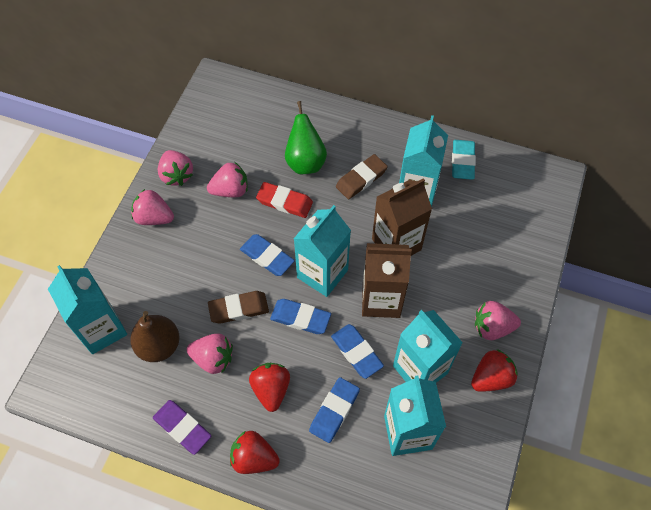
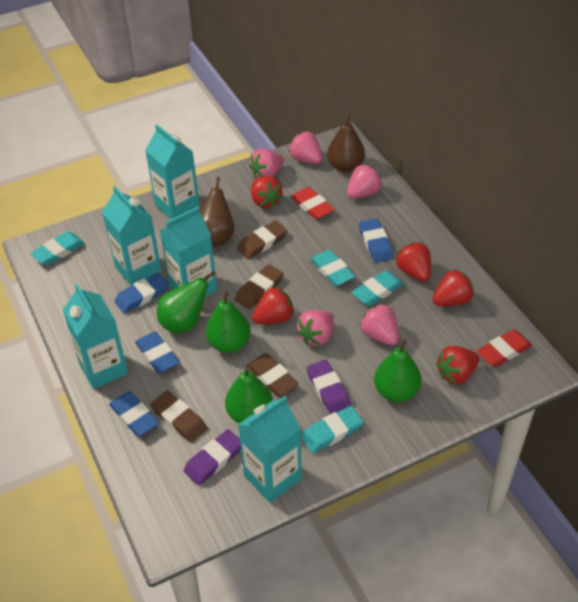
brown carton: [362,243,412,318] [372,178,432,256] = 2 -> none = 0
brown eraser: [208,291,269,324] [336,154,388,199] = 2 -> [150,391,207,442] [235,264,283,310] [237,220,287,259] [247,353,299,396] = 4
brown pear: [130,311,180,362] = 1 -> [200,177,235,246] [327,113,365,172] = 2
green pear: [285,101,327,174] = 1 -> [157,270,216,333] [205,291,251,353] [225,367,273,423] [374,339,422,402] = 4
purple eraser: [153,400,211,455] = 1 -> [184,429,241,485] [306,360,351,414] = 2
red eraser: [256,182,313,218] = 1 -> [291,187,335,220] [477,329,532,367] = 2
red strawberry: [230,431,280,474] [249,363,290,412] [471,349,518,392] = 3 -> [251,176,283,208] [252,287,294,324] [396,242,431,282] [433,269,474,306] [436,346,479,384] = 5
turquoise eraser: [452,140,476,180] = 1 -> [30,231,85,265] [301,406,363,453] [310,249,356,286] [351,270,404,306] = 4

